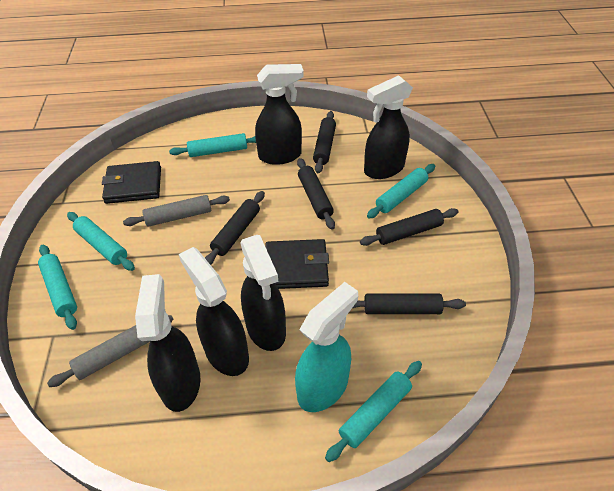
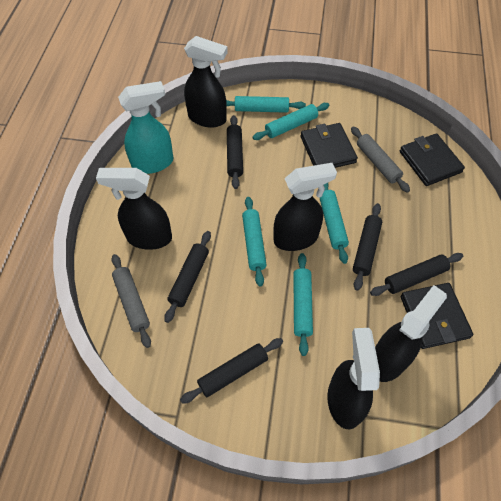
black wallet: [102,161,161,204] [266,239,329,289] = 2 -> [301,123,358,168] [400,133,465,186] [401,283,473,349] = 3

